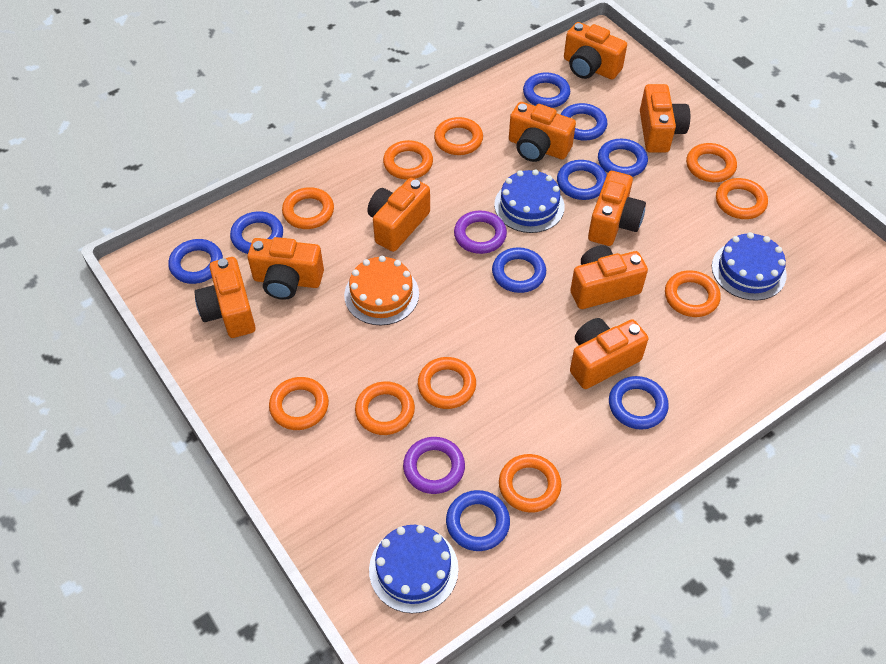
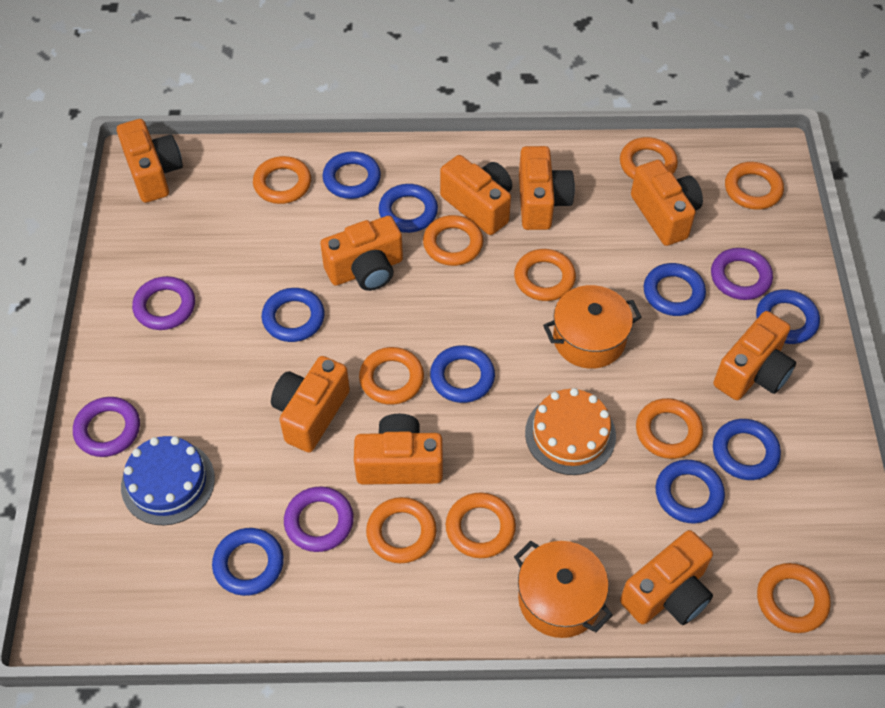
blue cake: [369,525,459,613] [494,169,565,233] [712,232,787,301] = 3 -> [121,436,215,525] = 1
orange pot: none = 0 -> [514,541,613,638] [543,285,642,369] = 2
purple ring: [403,437,465,494] [454,210,507,254] = 2 -> [73,397,140,457] [132,276,195,330] [284,487,354,552] [711,248,773,300] = 4

